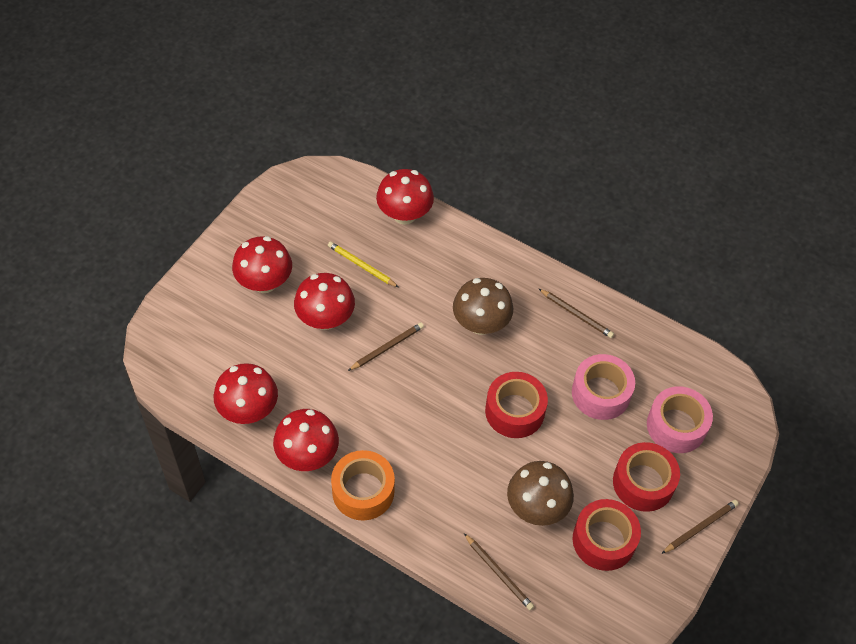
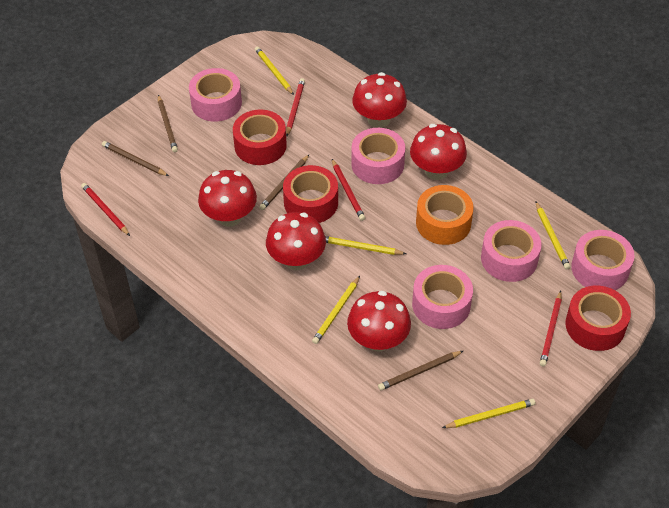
brown mushroom: [453,278,513,335] [507,461,574,526] = 2 -> none = 0
pink tape: [572,354,635,420] [647,386,713,453] = 2 -> [189,68,242,122] [351,128,405,184] [412,265,473,329] [481,220,542,282] [571,230,635,290] = 5
red pencil: none = 0 -> [81,183,130,236] [286,78,305,136] [332,159,365,221] [540,291,562,367] = 4
yellow pencil: [328,241,398,287] = 1 -> [255,46,294,95] [312,276,360,344] [325,236,406,255] [442,399,535,428] [536,202,570,270] = 5

